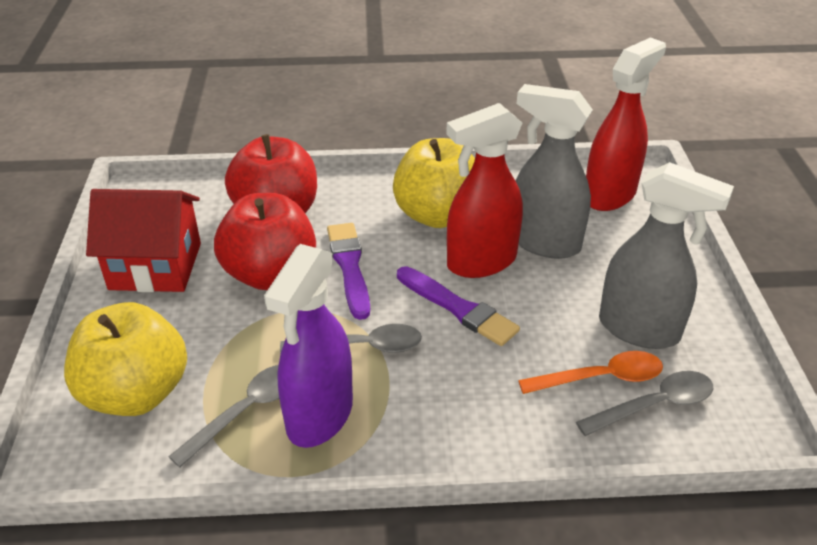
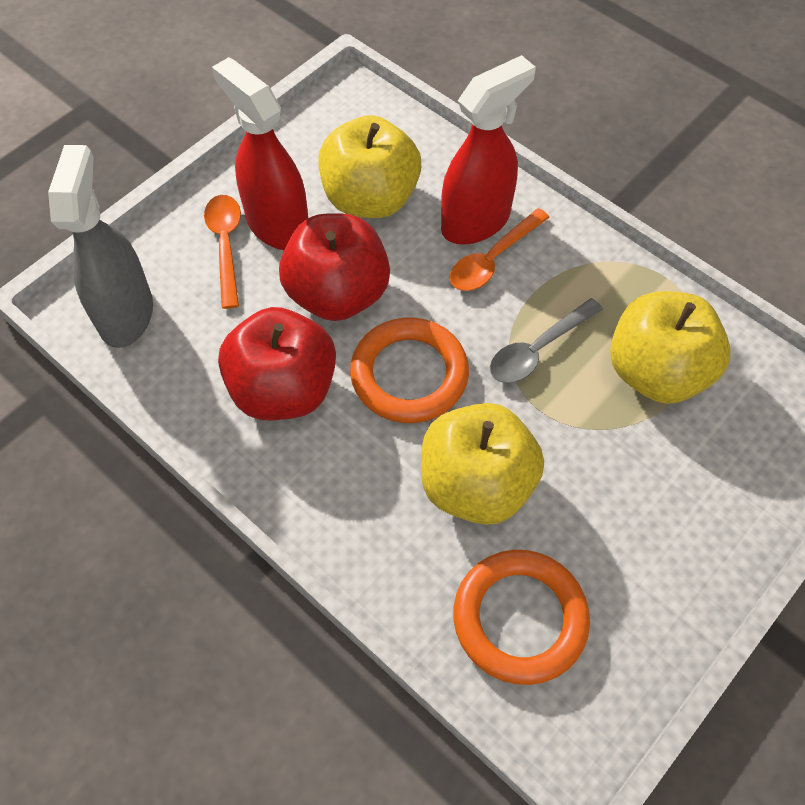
grey spoon: [168,365,279,467] [280,324,422,354] [576,371,713,436] = 3 -> [490,298,603,383] = 1
grey spray bottle: [516,84,593,259] [599,162,734,349] = 2 -> [48,145,153,348] = 1
orange ring: none = 0 -> [350,318,469,423] [454,550,590,685] = 2
orange spoon: [518,351,663,394] = 1 -> [204,195,241,309] [450,208,550,291] = 2
purple brush: [327,223,370,320] [397,266,520,346] = 2 -> none = 0
purple spray bottle: [264,244,353,448] = 1 -> none = 0
red house: [86,189,201,292] = 1 -> none = 0
yellow apple: [64,302,187,416] [393,138,475,228] = 2 -> [319,115,421,218] [421,403,544,525] [610,291,731,404] = 3

